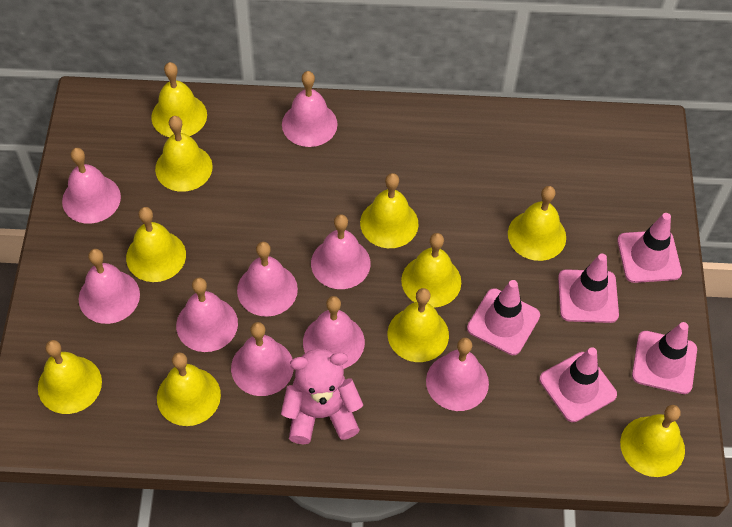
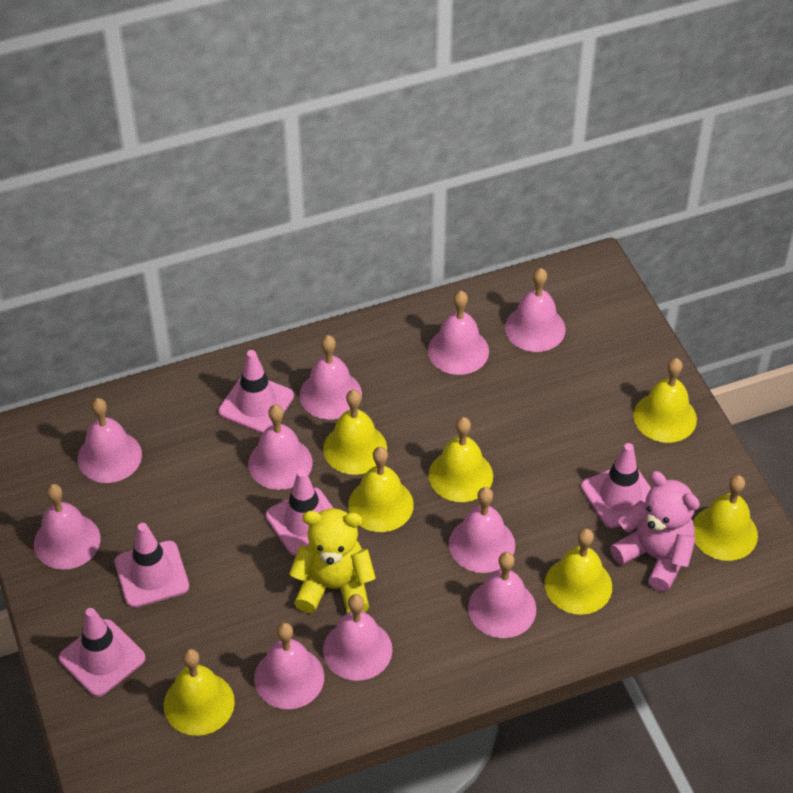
pink bell: [62,148,121,224] [78,249,140,324] [176,277,238,352] [231,322,294,396] [237,242,298,317] [282,71,338,147] [303,296,365,369] [311,214,371,289] [426,338,489,411] = 9 -> [34,484,101,570] [78,398,142,483] [248,405,312,490] [254,623,324,709] [300,335,362,420] [323,594,392,681] [428,291,489,375] [449,487,515,573] [468,552,536,638] [505,268,566,352] = 10
yellow bell: [38,340,102,414] [126,207,186,282] [151,62,207,137] [155,116,213,192] [157,352,221,426] [360,173,419,248] [388,288,449,362] [401,233,461,307] [508,186,566,261] [620,405,685,477] = 10 -> [164,649,235,736] [323,390,387,475] [348,447,414,532] [429,417,493,502] [545,528,612,615] [633,358,697,443] [693,475,758,561] = 7
yellow teddy bear: none = 0 -> [289,508,376,613] = 1

